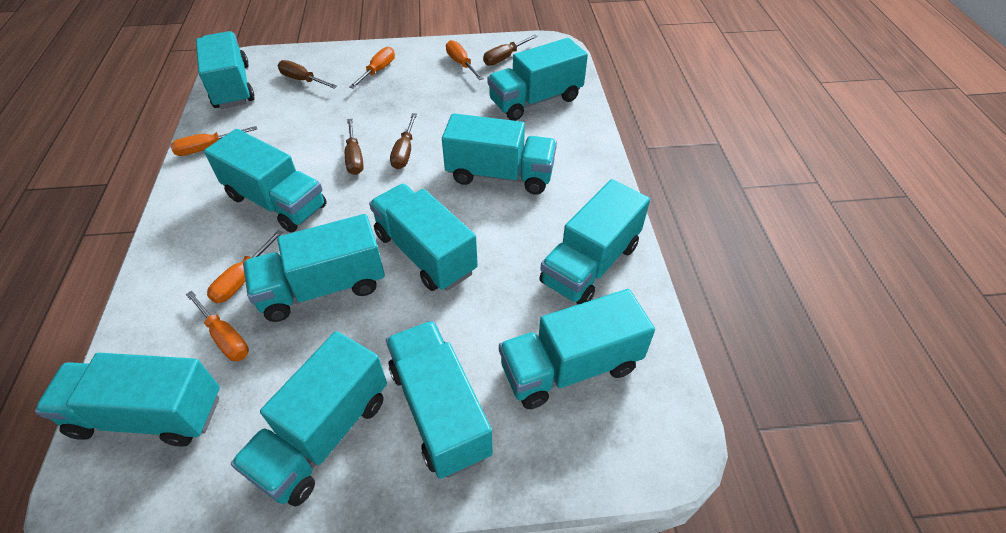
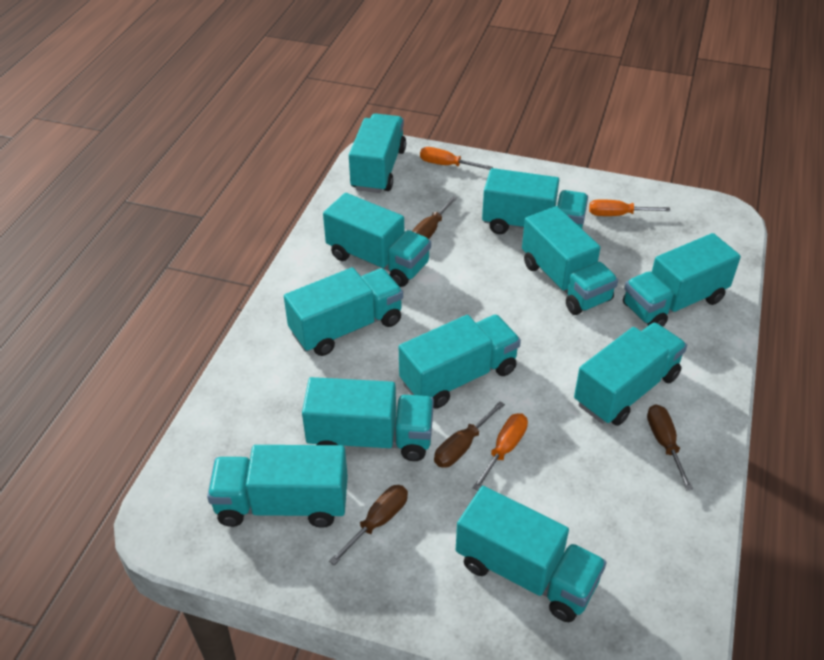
orange screwdriver: [170,126,257,156] [186,291,249,361] [207,230,283,303] [349,47,395,89] [446,40,484,80] = 5 -> [420,147,493,170] [472,413,528,491] [589,199,671,216] = 3

